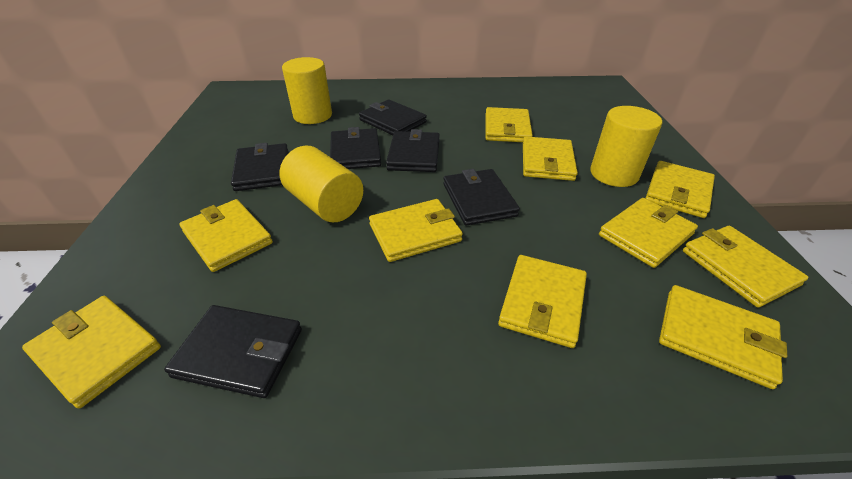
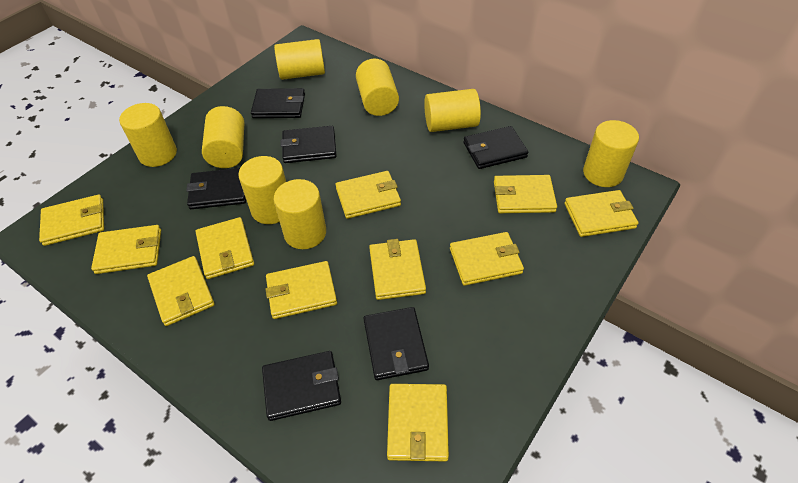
yellow cylinder: [279,146,363,222] [282,57,332,124] [590,106,662,187] = 3 -> [119,103,177,167] [202,106,244,168] [238,156,286,224] [274,39,325,80] [274,179,326,249] [356,59,399,116] [424,89,481,132] [583,120,639,187] = 8
yellow wallet: [22,296,161,409] [179,199,273,272] [369,199,463,262] [486,107,533,142] [498,255,587,348] [523,136,578,181] [599,198,698,268] [645,161,715,218] [659,285,787,389] [683,226,809,308] = 10 -> [39,195,104,246] [91,225,161,274] [147,256,215,326] [196,217,254,279] [266,261,337,319] [335,171,401,219] [369,239,426,300] [387,384,449,462] [450,232,524,286] [494,175,557,213] [564,190,638,237] = 11

